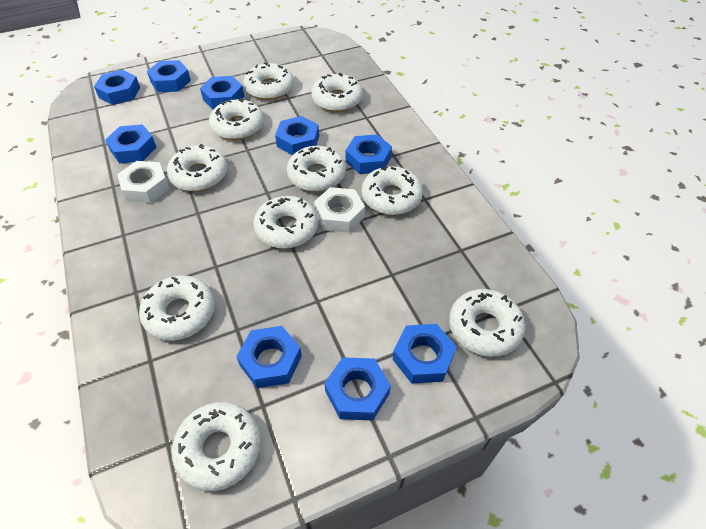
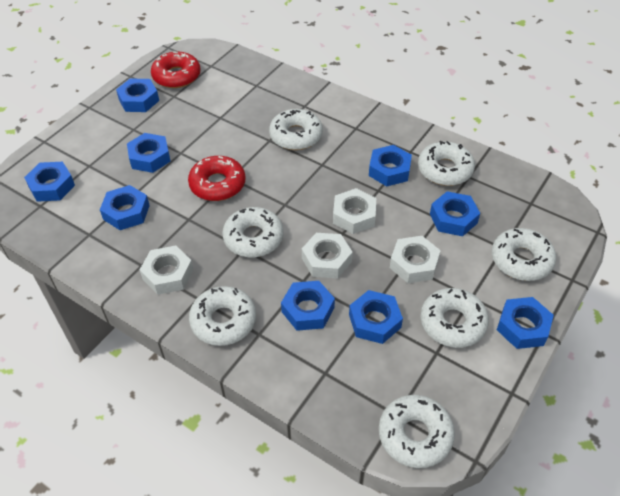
red donut: none = 0 -> [151,51,201,88] [188,156,246,201] = 2
white donut: [139,275,215,341] [167,144,227,191] [172,402,261,491] [209,98,264,140] [243,62,294,100] [254,196,318,249] [287,146,346,192] [311,73,363,112] [361,166,423,215] [449,289,525,357] = 10 -> [189,286,256,346] [222,207,283,258] [269,109,323,150] [379,395,455,468] [418,141,475,186] [420,288,489,348] [492,228,556,281] = 7
white nut: [117,161,169,203] [314,187,365,233] = 2 -> [140,246,194,295] [302,233,353,279] [333,188,376,234] [390,236,441,283] = 4

